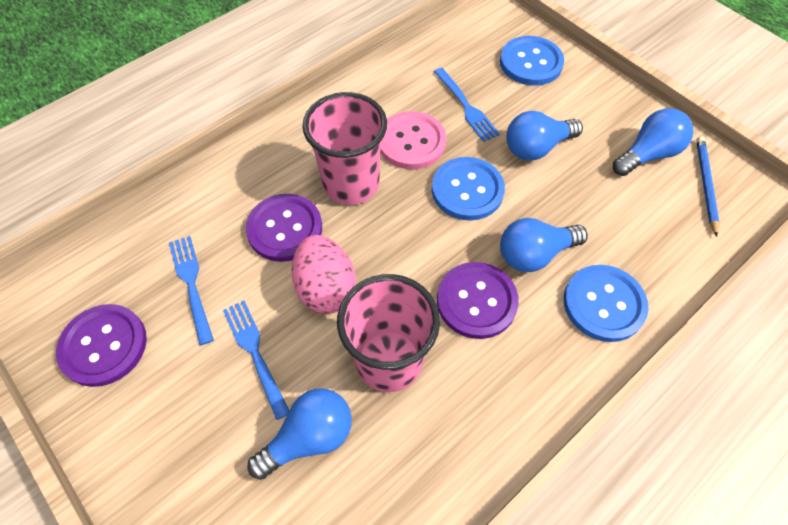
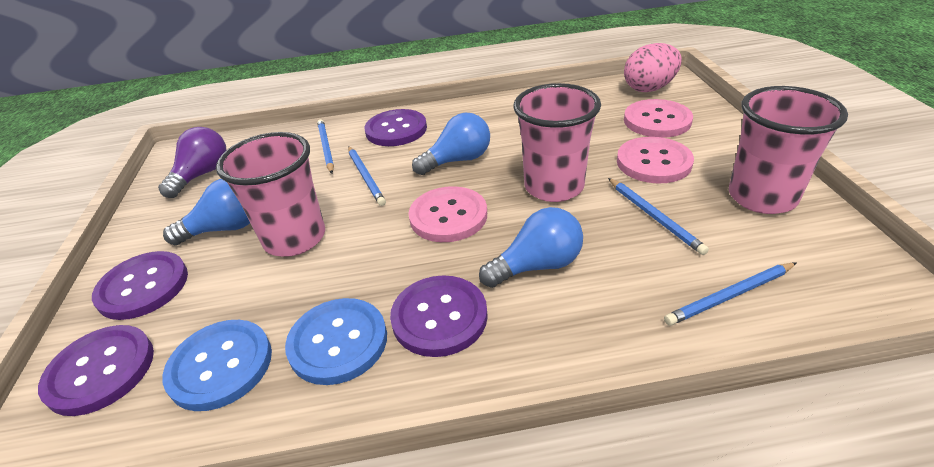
blue button: [432,157,505,220] [500,36,564,86] [564,265,649,342] = 3 -> [162,320,272,411] [285,298,387,385] = 2
blue fork: [169,236,214,345] [223,300,290,420] [434,68,500,142] = 3 -> none = 0
blue light bulb: [247,388,352,480] [500,218,588,272] [506,111,583,161] [613,109,693,176] = 4 -> [163,179,250,245] [412,112,490,175] [479,207,583,288] = 3
blue pencil: [696,136,719,237] = 1 -> [317,119,334,174] [348,146,386,206] [608,178,709,255] [664,262,797,325] = 4
pink button: [380,111,447,169] = 1 -> [409,186,487,242] [617,137,694,183] [624,99,693,138] = 3
pink cup: [302,92,387,205] [337,274,440,392] = 2 -> [216,132,325,257] [513,83,601,202] [729,86,848,214] = 3
purple button: [56,304,147,387] [246,194,322,262] [437,262,519,339] = 3 -> [38,325,154,416] [92,251,188,320] [364,109,427,146] [390,275,488,357] = 4
purple light bulb: none = 0 -> [158,127,226,198] = 1

